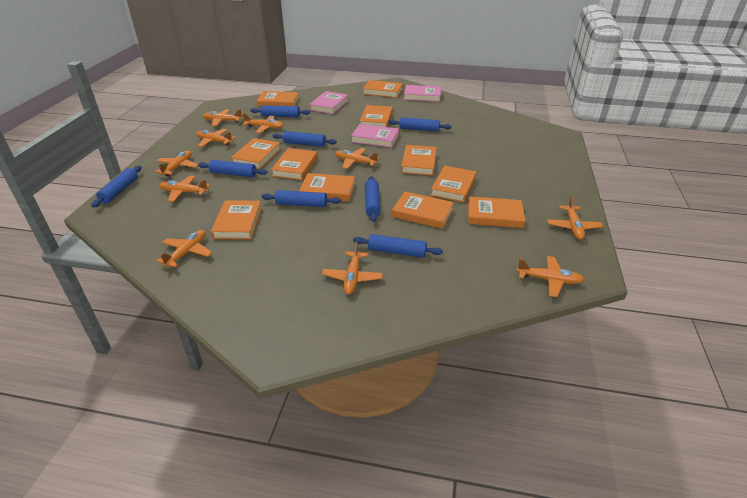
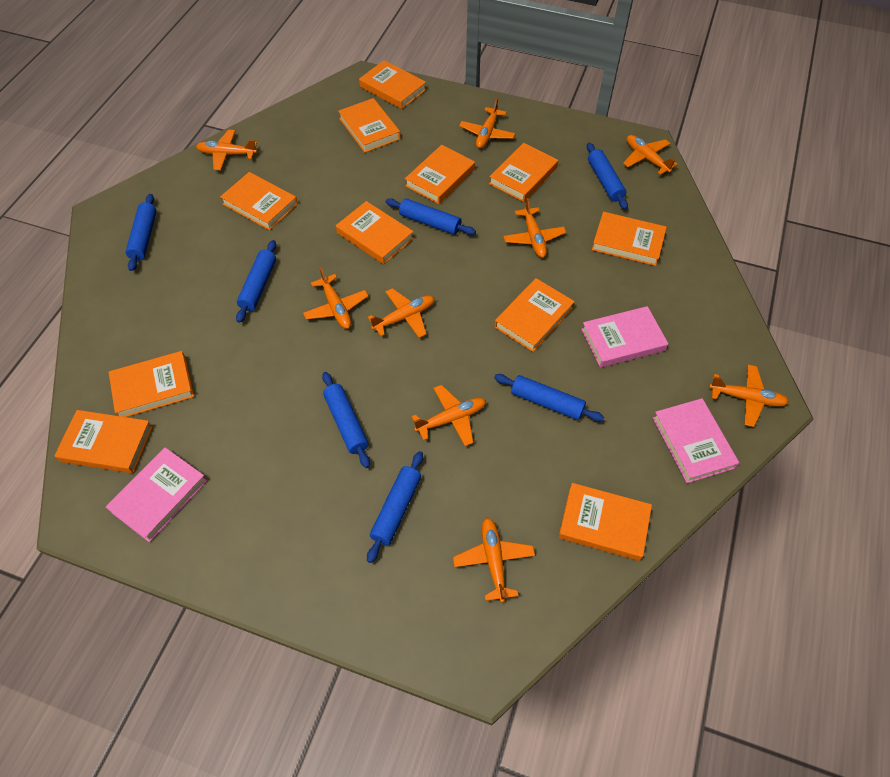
blue rolling pin: [91,166,141,208] [198,160,267,177] [250,105,310,117] [262,190,341,207] [273,131,337,147] [353,234,443,258] [365,176,380,222] [389,117,452,132] = 8 -> [125,194,156,271] [236,240,276,323] [322,372,370,468] [367,451,423,563] [386,198,476,235] [494,374,604,422] [587,143,628,210] = 7
orange plane: [155,151,198,176] [156,230,212,267] [159,175,210,202] [196,129,236,147] [203,109,243,126] [242,113,284,133] [322,241,383,295] [335,148,379,169] [517,256,584,297] [547,196,603,240] = 10 -> [196,130,257,170] [303,267,369,329] [368,288,434,338] [411,385,486,446] [453,518,535,603] [459,98,516,149] [503,198,566,258] [623,135,678,175] [709,365,789,427] = 9

